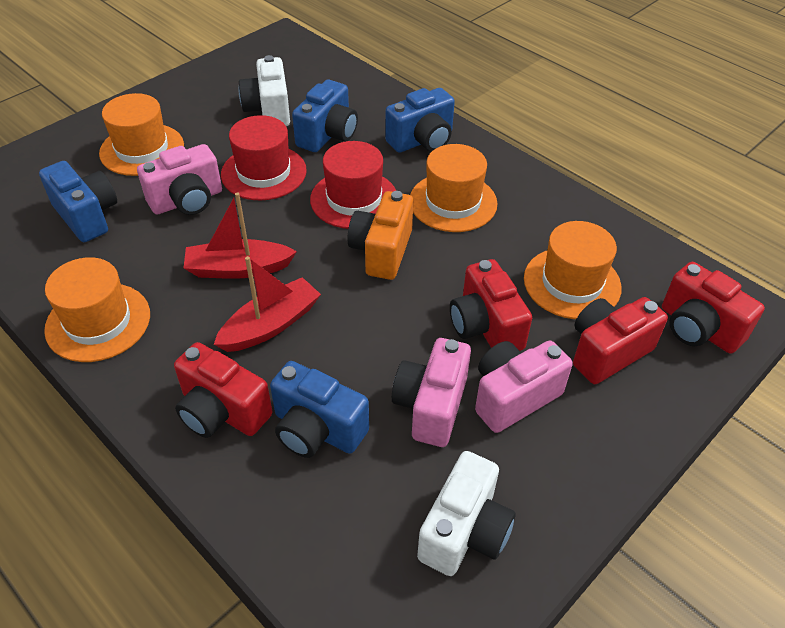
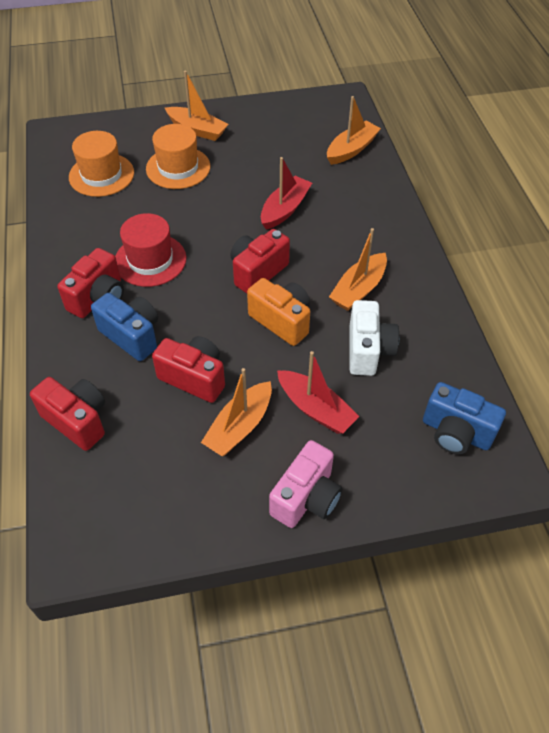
blue camera: [39,161,117,242] [270,361,369,458] [292,80,358,152] [385,88,455,153] = 4 -> [91,293,158,361] [423,382,506,454] = 2
orange boat: none = 0 -> [165,71,228,141] [201,368,272,456] [327,96,381,165] [329,228,387,311] = 4
orange hat: [44,257,150,362] [99,93,184,176] [410,144,498,232] [524,221,622,319] = 4 -> [69,131,134,197] [146,124,210,189] = 2
pink camera: [137,144,222,215] [392,338,471,447] [475,340,573,433] = 3 -> [269,440,343,528] = 1
red hat: [221,115,307,200] [310,141,396,229] = 2 -> [115,213,186,287] = 1
white camera: [238,55,290,126] [417,451,516,576] = 2 -> [349,300,399,376] = 1

